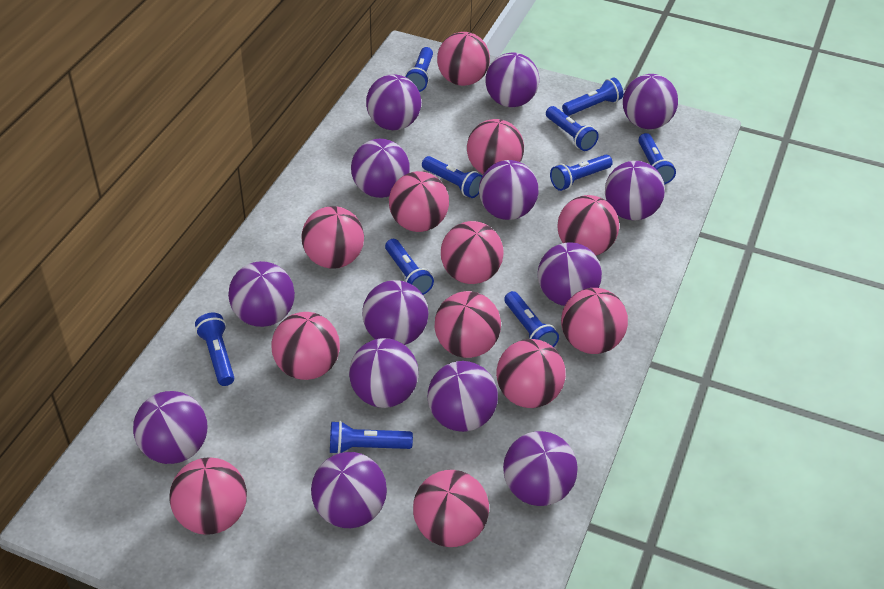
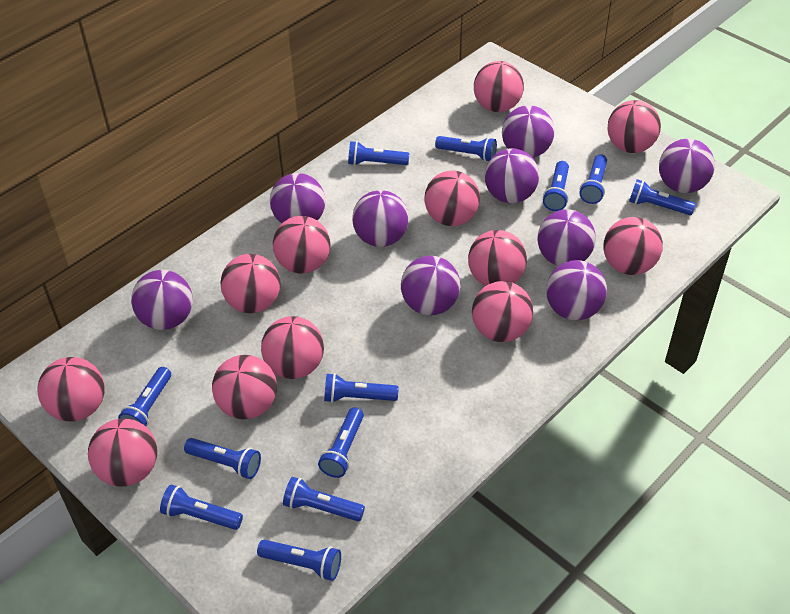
blue flashlight: [195,313,234,386] [330,421,413,454] [385,239,434,295] [405,47,433,92] [422,156,482,198] [504,291,559,347] [546,106,599,151] [550,155,613,191] [562,77,623,116] [638,133,676,184] = 10 -> [118,367,171,427] [160,485,243,530] [184,438,261,479] [257,540,341,581] [283,477,365,521] [318,407,364,478] [324,373,399,403] [348,141,409,166] [435,136,497,162] [543,161,569,211] [580,154,607,204] [629,179,696,215] = 12
purple ball: [133,391,207,464] [228,261,295,327] [311,452,387,528] [349,338,419,408] [351,139,410,198] [362,280,429,345] [366,74,421,130] [428,361,498,432] [479,160,538,220] [485,52,539,107] [503,431,578,506] [538,243,602,306] [605,161,665,220] [623,74,678,129] = 14 -> [131,270,193,330] [270,173,325,223] [352,190,409,247] [401,256,461,316] [485,148,539,203] [502,105,554,158] [537,209,596,266] [546,260,607,320] [659,139,715,193] = 9

